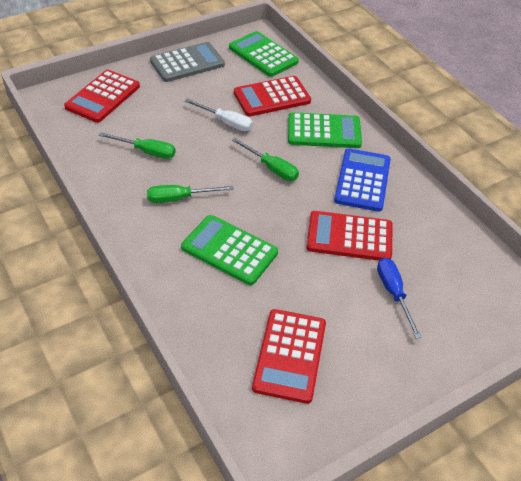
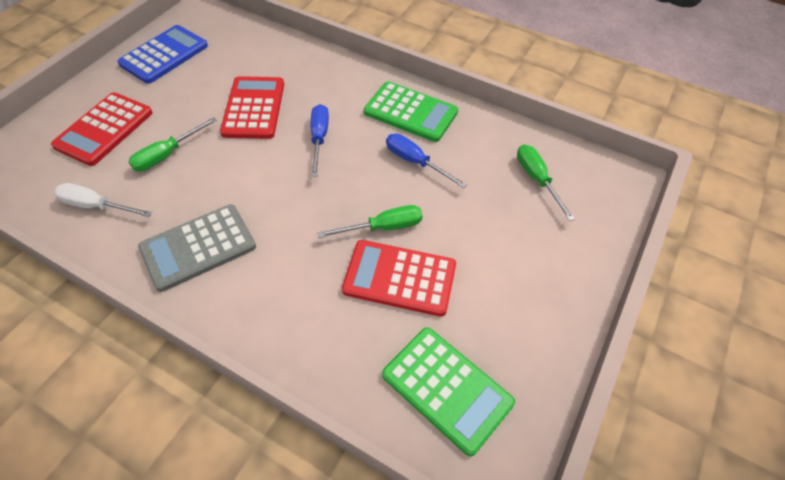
blue screwdriver: [377,258,421,339] = 1 -> [311,104,329,177] [386,134,467,188] = 2
green calculator: [181,215,278,285] [229,31,299,77] [288,112,362,148] = 3 -> [364,81,458,142] [382,327,515,456] = 2
red calculator: [64,70,140,123] [234,76,311,116] [252,309,326,404] [306,211,393,261] = 4 -> [51,92,153,166] [220,76,284,139] [342,240,456,317] = 3

